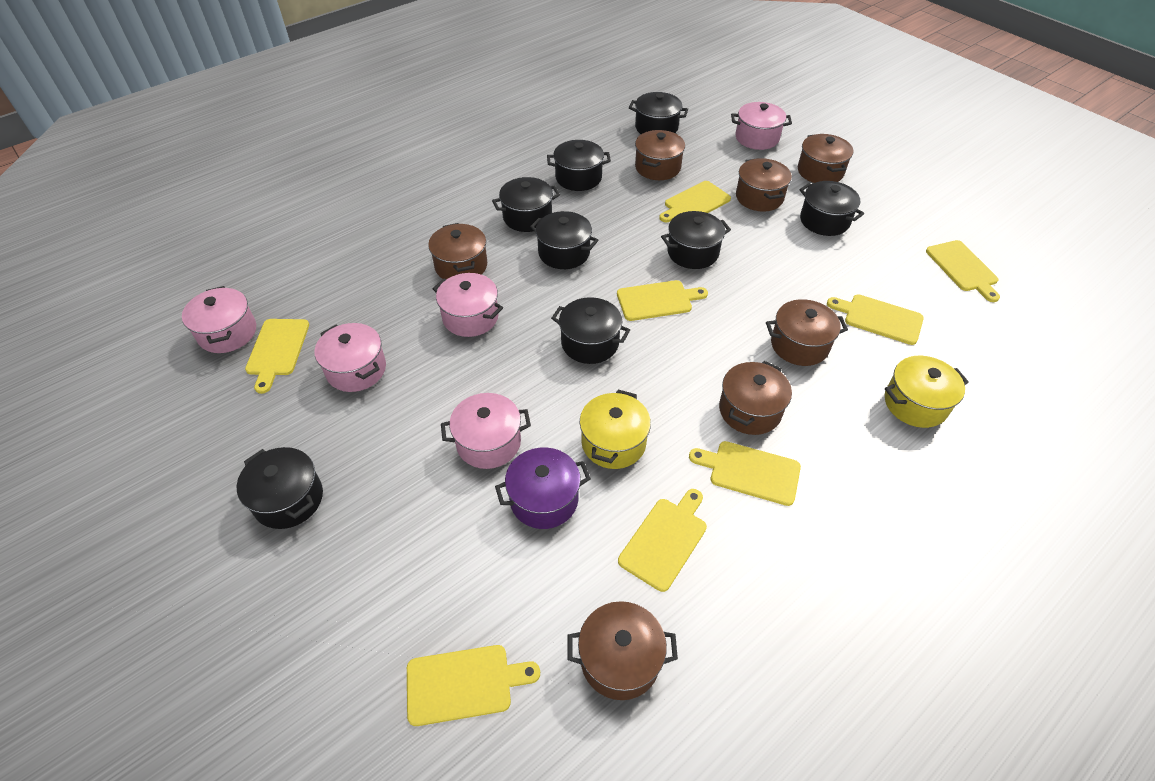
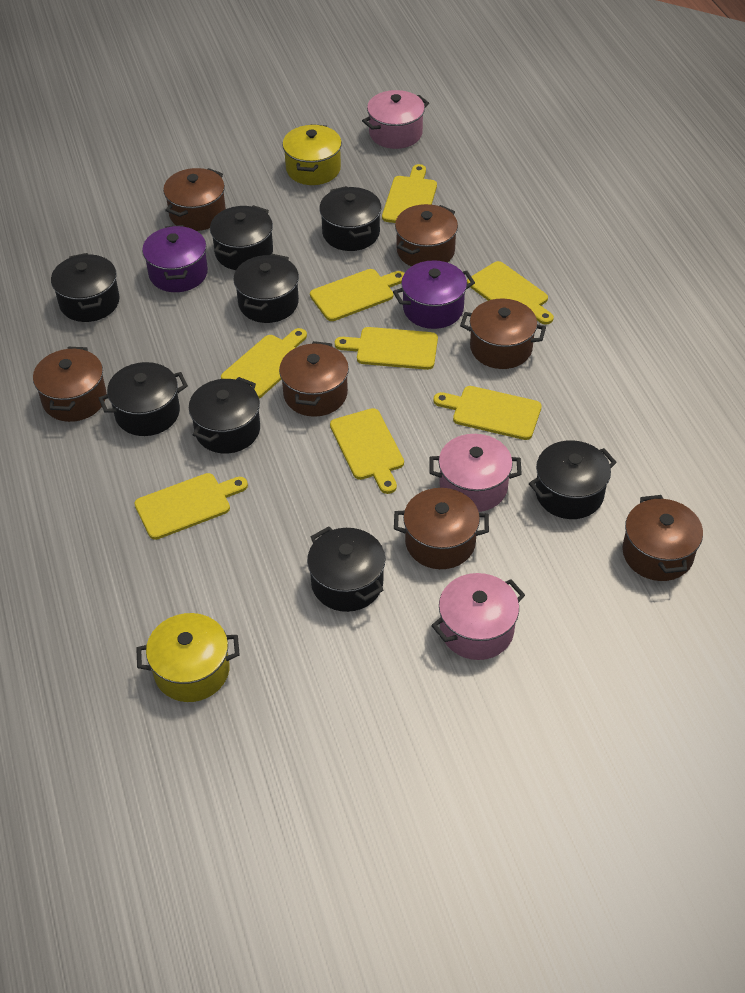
pink pot: [182,286,256,353] [314,323,386,392] [433,273,503,337] [441,393,531,469] [731,102,792,150] = 5 -> [362,90,429,149] [429,434,522,512] [431,573,525,660] = 3
purple pot: [495,447,591,529] = 1 -> [142,225,208,292] [393,260,475,329] = 2

